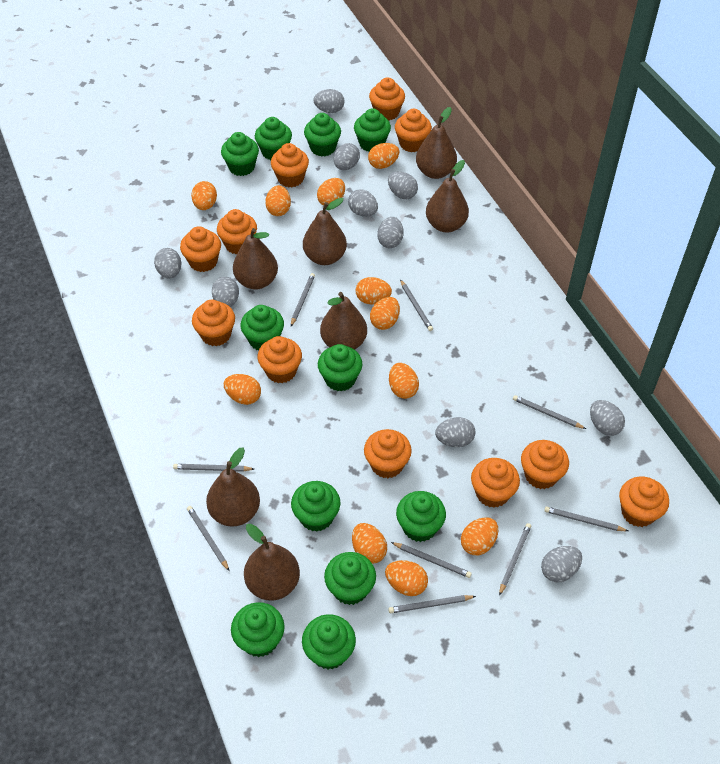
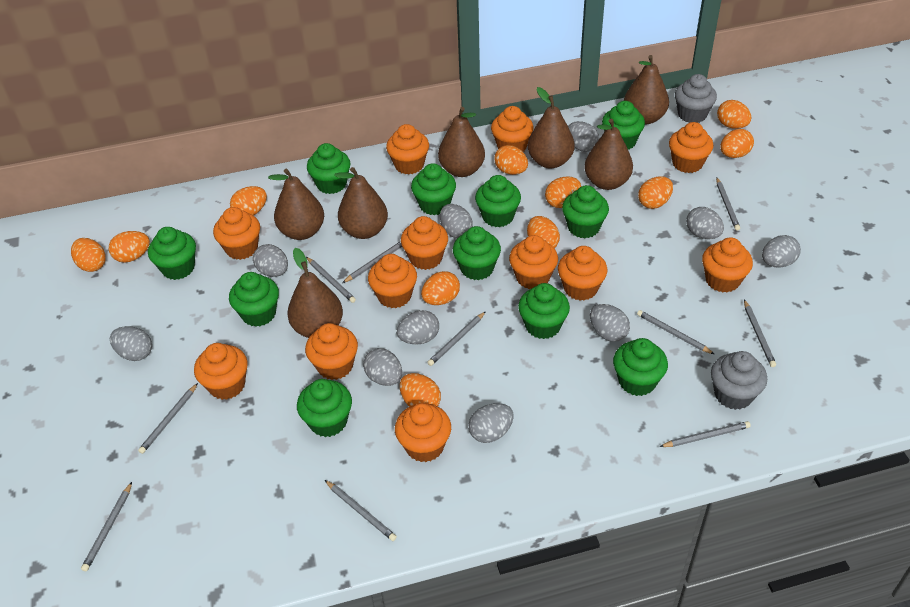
grey cupcake: none = 0 -> [675,74,717,123] [711,351,767,410] = 2
grey pencil: [173,464,254,472] [187,506,229,571] [291,273,315,326] [388,595,476,613] [391,542,472,578] [400,279,433,331] [499,523,531,596] [513,395,586,429] [544,506,628,531] = 9 -> [81,482,132,571] [138,383,198,454] [306,257,356,303] [325,480,397,541] [342,241,402,283] [427,311,486,366] [637,310,714,354] [659,421,751,447] [716,177,740,231] [744,300,776,367] = 10
orange cupcake: [180,226,221,272] [192,300,235,346] [217,209,257,254] [257,336,302,383] [271,143,309,187] [364,429,412,478] [369,78,405,120] [395,109,432,152] [471,458,520,508] [521,440,569,489] [619,477,669,527] = 11 -> [194,343,248,400] [213,207,260,260] [305,323,358,380] [368,254,417,308] [386,124,429,174] [395,403,451,462] [401,216,448,270] [491,106,534,152] [509,235,558,289] [558,246,607,301] [669,122,714,173] [702,237,753,293] = 12

